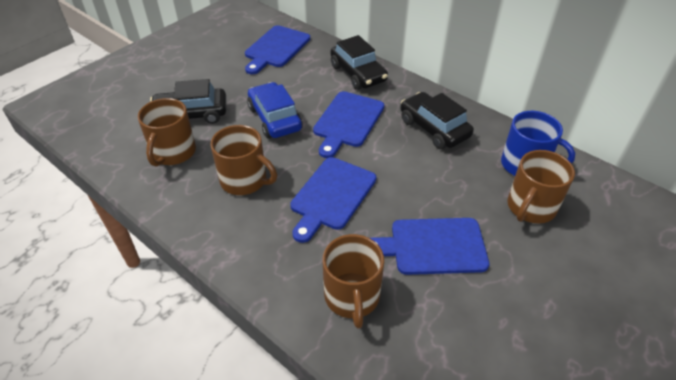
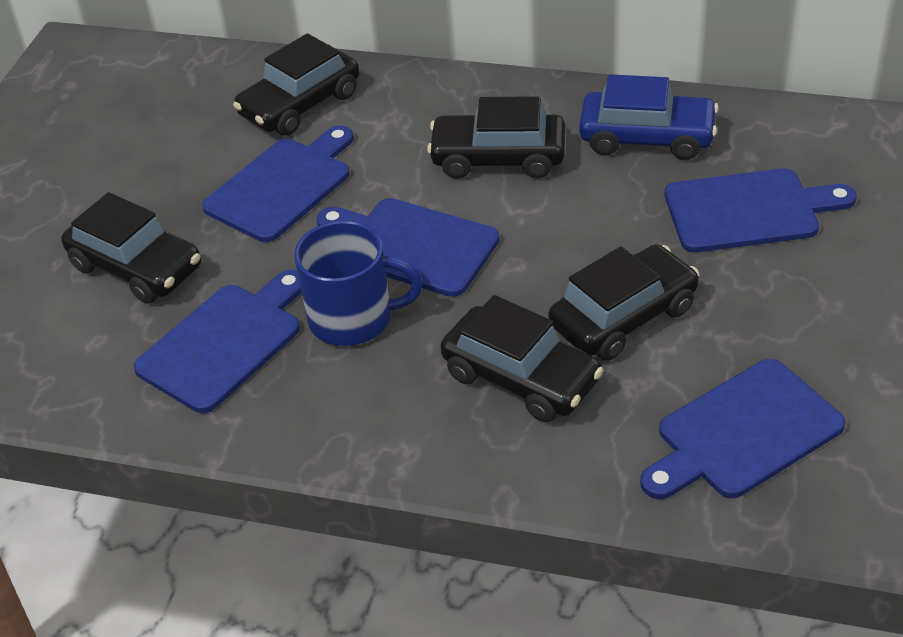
black car: [150,79,226,124] [330,35,388,90] [400,92,474,149] = 3 -> [61,192,201,304] [233,33,359,136] [427,96,565,179] [440,295,604,422] [549,244,699,361] = 5
blue cutting board: [245,25,310,74] [290,157,376,243] [313,91,384,158] [370,218,489,275] = 4 -> [134,270,301,413] [202,125,354,242] [317,198,500,297] [640,359,845,499] [665,168,857,252] = 5
brown mug: [138,98,196,167] [210,125,277,195] [322,234,384,329] [507,150,575,223] = 4 -> none = 0

